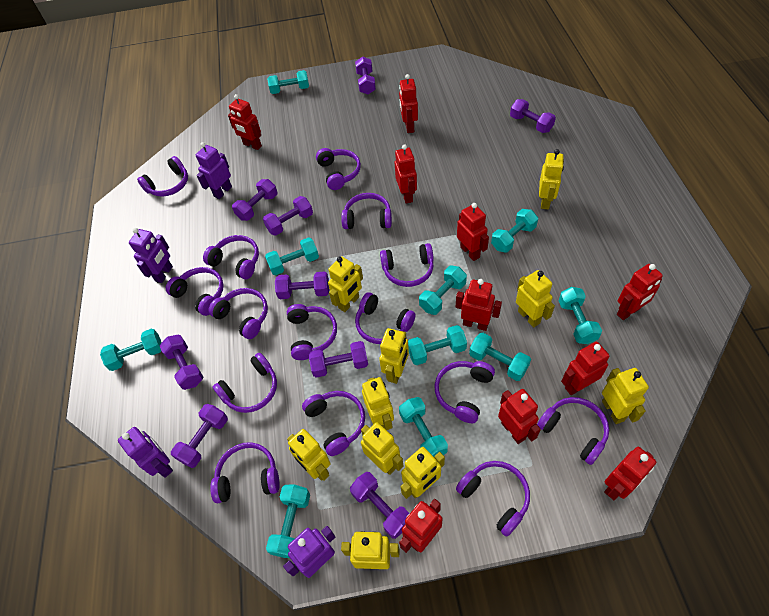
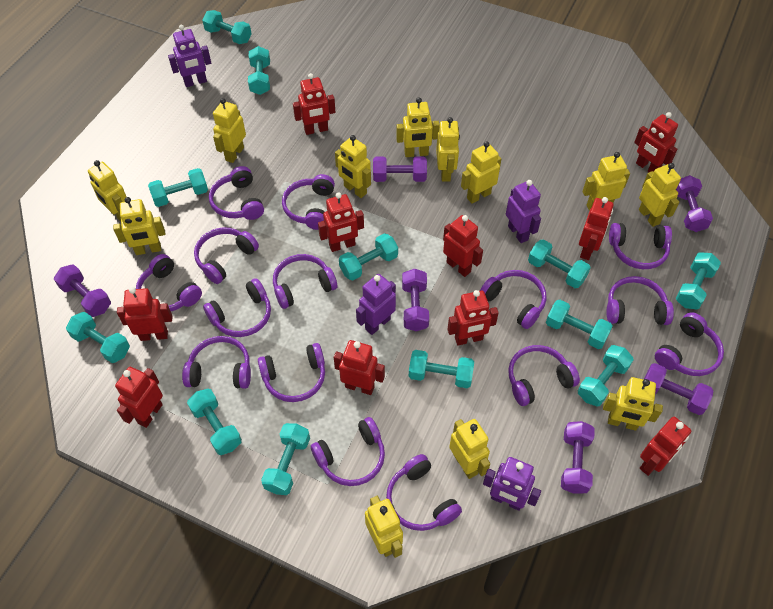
purple dumbbell: [159,335,203,390] [171,404,228,468] [232,179,277,221] [263,196,313,236] [275,271,329,299] [309,341,368,378] [350,472,410,539] [355,57,376,94] [510,99,556,133] = 9 -> [54,264,111,317] [373,156,427,182] [402,269,429,331] [561,421,595,494] [644,363,713,415] [676,175,713,232] = 6
turquoise dumbbell: [100,329,162,371] [265,237,319,275] [266,485,310,558] [267,70,309,94] [399,397,448,457] [408,325,467,365] [419,266,467,315] [469,333,531,381] [491,209,538,252] [559,287,602,344] = 10 -> [66,312,130,363] [148,168,208,207] [187,389,242,455] [202,10,251,44] [248,46,270,95] [261,423,310,495] [339,233,398,280] [409,350,474,388] [528,239,591,288] [546,300,613,349] [578,345,634,406] [676,252,721,309] = 12
yellow robot: [287,429,331,481] [328,256,363,312] [341,531,399,569] [361,422,404,475] [362,377,394,430] [379,328,409,384] [400,447,445,499] [516,270,555,327] [539,149,564,209] [602,368,649,424] = 10 -> [88,160,126,222] [113,197,165,255] [213,98,246,163] [335,135,371,198] [365,496,403,558] [396,97,440,157] [436,117,460,182] [449,419,490,479] [461,141,501,204] [583,152,630,211] [603,377,663,431] [639,163,681,227] = 12

